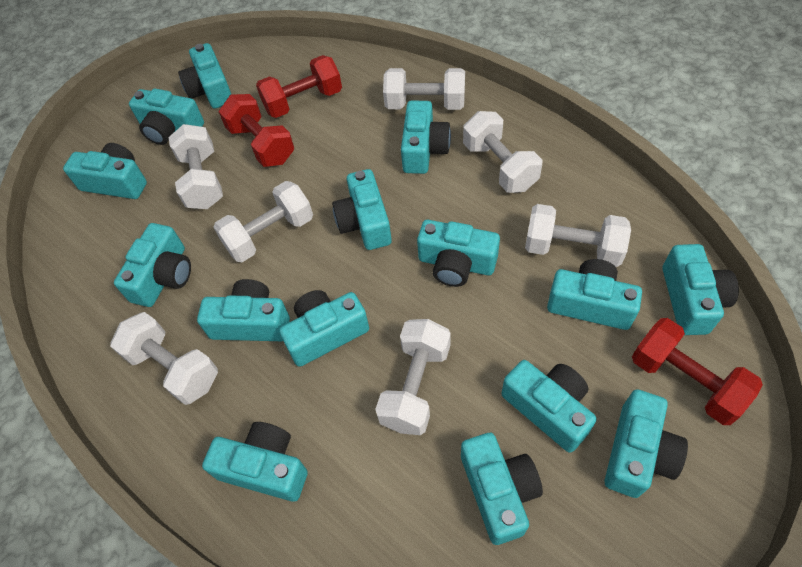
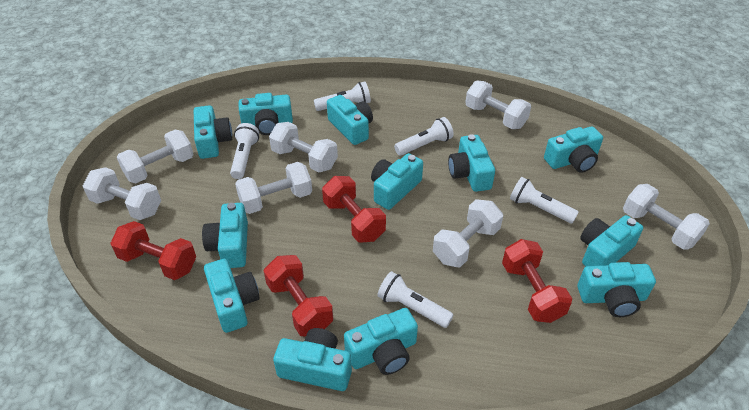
red dumbbell: [219,94,294,167] [256,55,342,118] [632,318,763,425] = 3 -> [110,221,196,280] [264,255,333,337] [322,176,386,242] [502,239,572,323] = 4
turquoise camera: [63,143,147,199] [114,223,191,307] [129,89,204,145] [178,43,232,109] [197,279,290,341] [202,422,308,502] [279,290,369,367] [332,169,392,250] [401,100,451,174] [417,220,500,287] [461,433,543,545] [501,360,597,453] [547,259,642,330] [604,389,688,498] [662,244,739,335] = 15 -> [194,105,232,159] [202,203,248,268] [204,259,260,333] [239,93,293,135] [273,328,352,391] [327,95,373,145] [344,308,418,375] [371,153,423,210] [448,134,495,192] [544,126,603,173] [577,262,656,317] [580,215,643,266] = 12
white flashlight: none = 0 -> [230,123,259,179] [314,82,371,111] [377,271,453,328] [394,117,454,156] [510,177,579,223] = 5

